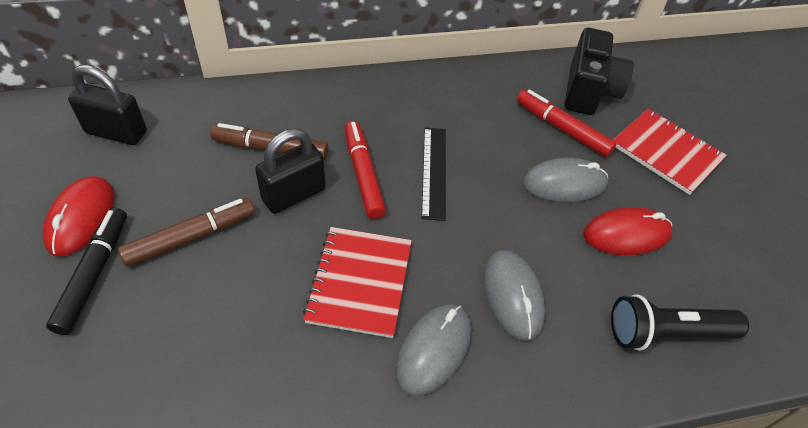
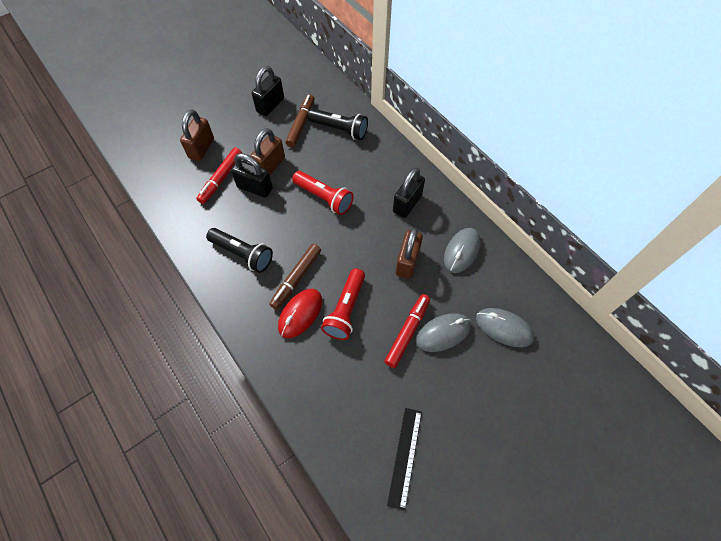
black camera: [565,28,634,115] = 1 -> none = 0
black flashlight: [611,294,749,351] = 1 -> [206,228,273,273] [308,109,368,140] = 2
black marker: [46,208,127,335] = 1 -> none = 0
black padlock: [68,65,147,145] [255,129,326,214] = 2 -> [231,153,273,198] [252,66,284,116] [393,167,425,218] = 3
brown padlock: none = 0 -> [180,109,214,161] [250,128,285,175] [396,227,423,279] = 3
red flashlight: none = 0 -> [292,171,353,215] [321,268,365,340] = 2
red mouse: [43,176,114,256] [583,207,673,255] = 2 -> [278,289,322,338] = 1
red notebook: [303,227,412,338] [613,109,727,195] = 2 -> none = 0

